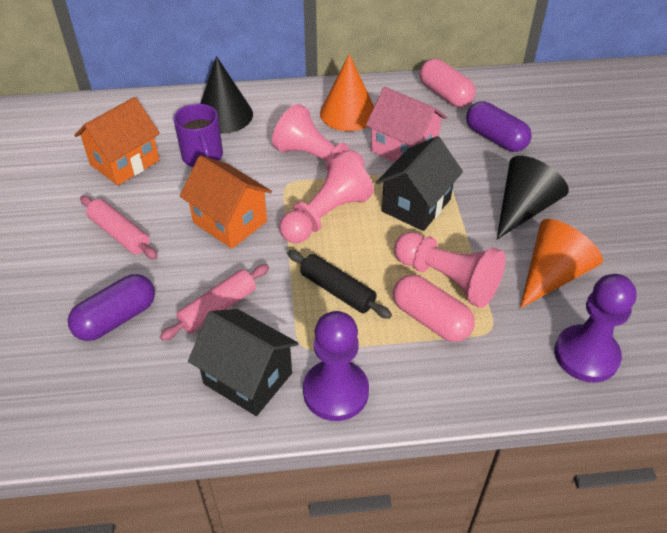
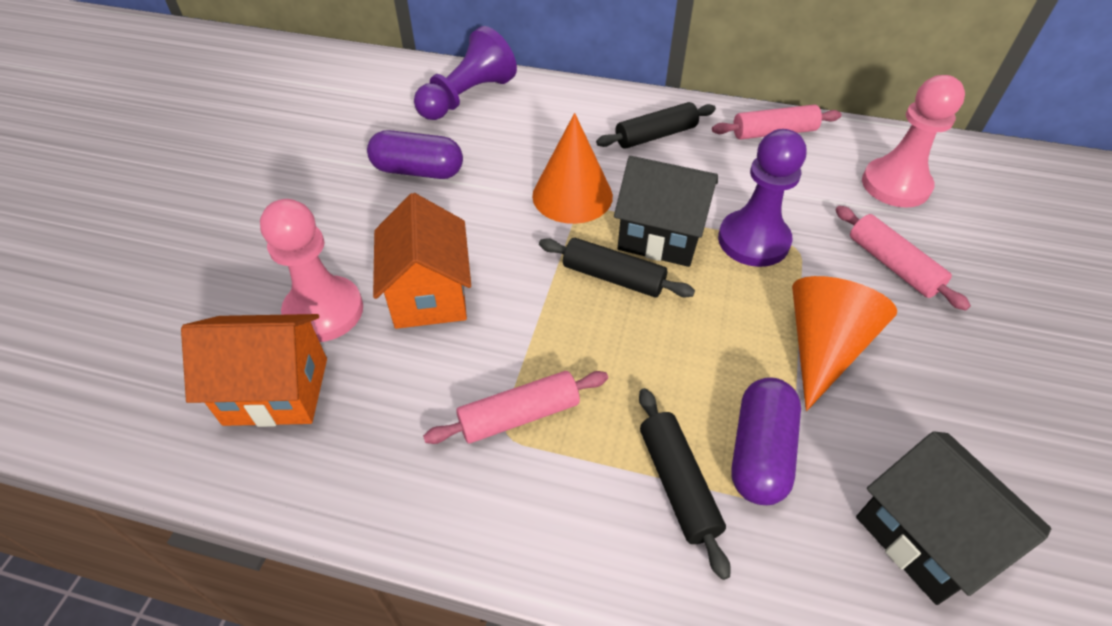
black cone: [200,56,253,134] [497,156,569,239] = 2 -> none = 0
black rolling pin: [288,250,392,319] = 1 -> [539,238,695,298] [596,102,716,149] [639,388,731,580] = 3
pink capsule: [393,275,475,342] [420,59,475,107] = 2 -> none = 0
pink house: [366,87,447,162] = 1 -> none = 0
pink pawn: [272,104,365,171] [279,154,374,243] [394,232,506,308] = 3 -> [260,199,363,342] [862,75,965,208] = 2
pink rolling pin: [80,196,158,259] [160,264,269,341] = 2 -> [423,371,608,444] [712,104,842,140] [835,206,971,311] = 3
purple mug: [174,104,223,167] = 1 -> none = 0

